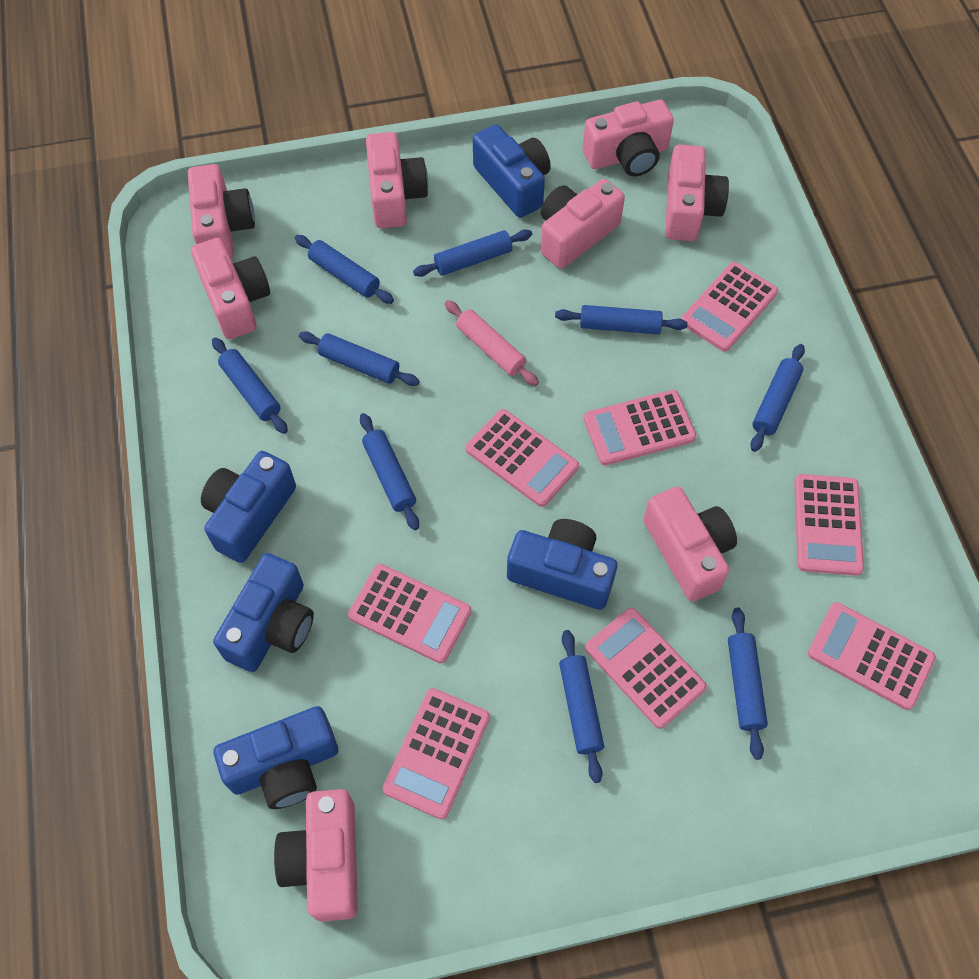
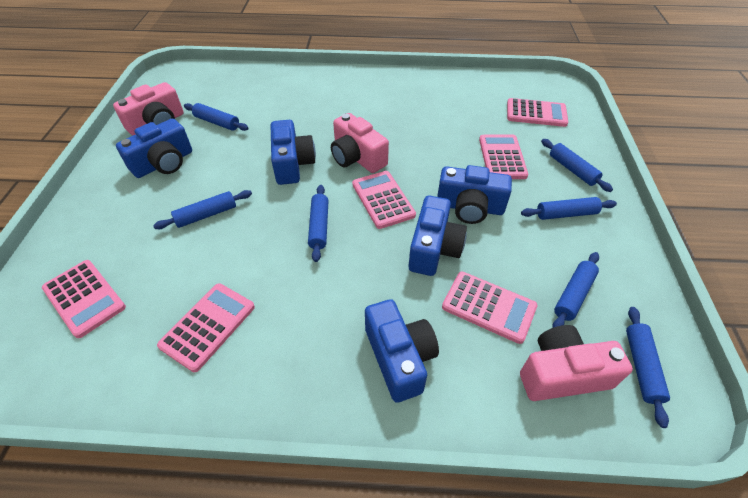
blue rolling pin: [212,337,288,434] [295,235,394,304] [299,331,420,386] [360,413,419,530] [413,230,532,277] [555,305,688,334] [559,630,604,783] [728,607,768,760] [750,344,805,452] = 9 -> [153,190,252,229] [184,103,249,131] [308,185,329,262] [521,197,617,220] [541,139,613,192] [552,252,599,328] [626,307,670,428] = 7
pink calculator: [348,564,471,663] [382,688,490,820] [466,409,579,507] [584,390,697,465] [585,608,707,729] [681,262,778,352] [794,474,864,576] [808,602,936,710] = 8 -> [42,260,126,338] [157,283,255,372] [352,171,416,229] [442,271,537,344] [479,135,528,179] [507,98,568,127] = 6
pink camera: [188,164,255,258] [191,238,270,339] [274,789,358,922] [366,132,428,228] [540,179,625,269] [583,100,674,176] [643,487,737,602] [665,144,729,241] = 8 -> [113,82,184,136] [331,113,389,173] [520,325,633,401] = 3
pink rolling pin: [445,300,539,386] = 1 -> none = 0

